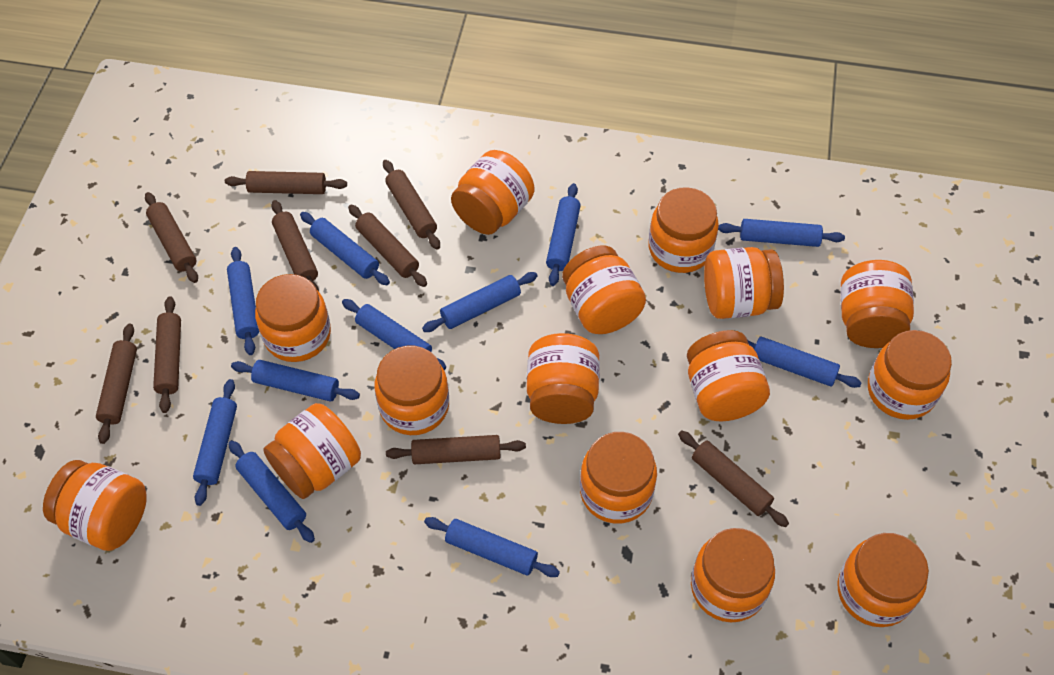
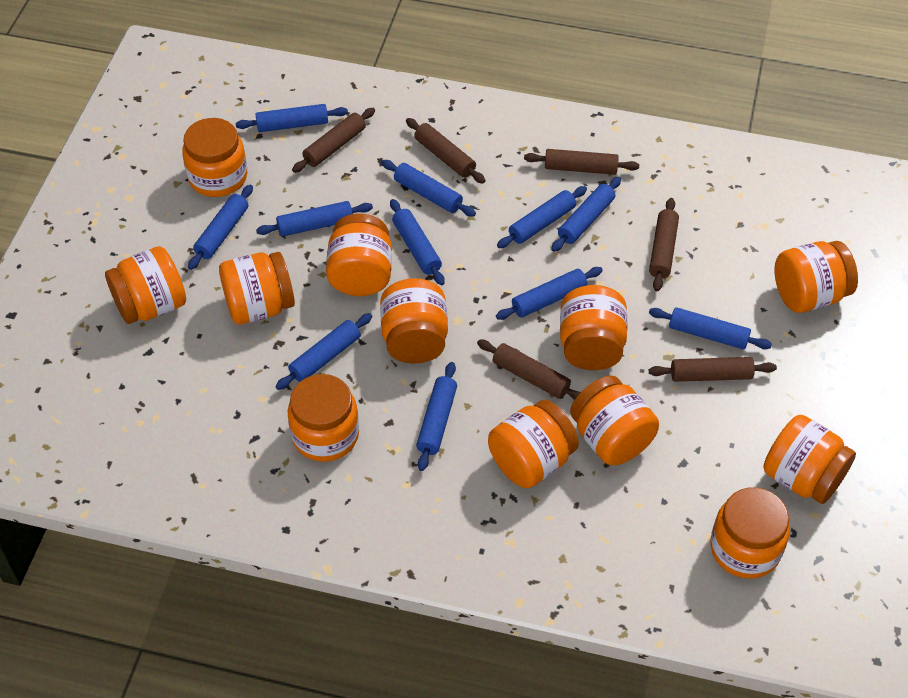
brown rolling pin: [96,323,137,444] [145,192,198,283] [153,296,181,413] [225,171,347,194] [272,200,319,291] [348,205,427,287] [383,160,440,250] [386,435,526,464] [678,430,789,527] = 9 -> [292,108,375,173] [406,118,486,184] [477,340,581,400] [524,149,639,175] [649,198,679,291] [649,357,777,382] = 6
orange jar: [43,460,147,551] [255,274,331,362] [263,403,361,499] [374,346,449,435] [451,150,535,235] [527,333,600,424] [562,246,646,334] [580,432,657,524] [648,187,719,273] [687,330,770,421] [691,528,775,622] [704,247,784,319] [837,533,929,627] [841,260,914,348] [868,330,952,420] = 15 -> [105,246,186,324] [182,118,247,197] [219,252,295,324] [288,374,359,462] [326,214,392,296] [380,278,448,364] [488,400,579,488] [560,285,627,370] [570,376,659,465] [710,487,790,579] [763,415,856,504] [774,241,858,313] = 12

